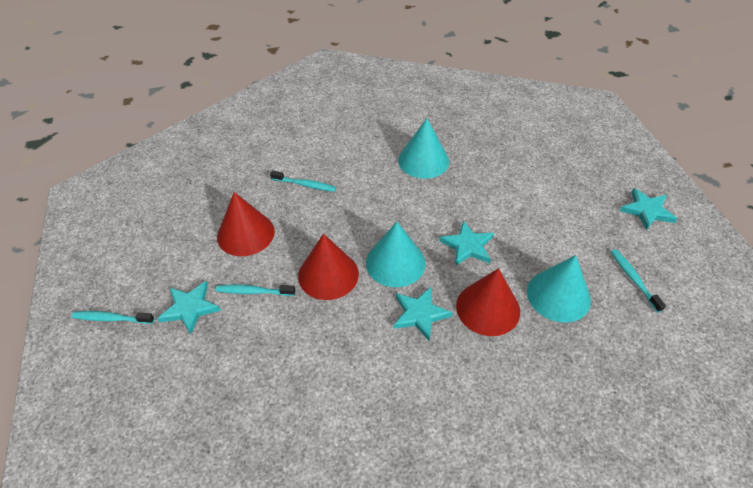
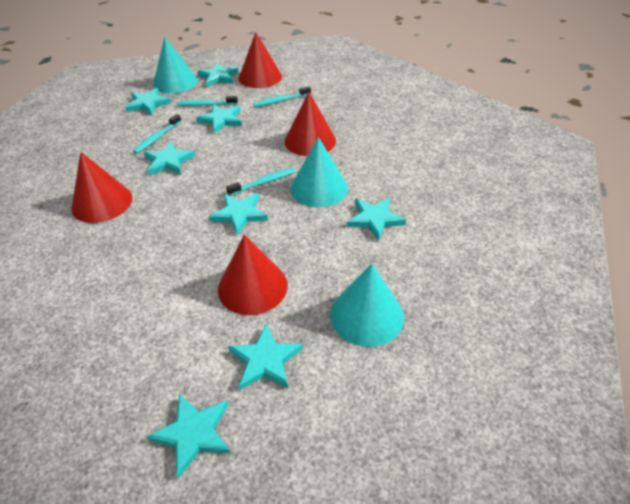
red cone: [217,192,275,256] [298,234,359,300] [456,268,520,336] = 3 -> [71,152,132,223] [218,235,288,315] [239,32,282,88] [284,92,336,156] = 4
turquoise star: [157,281,221,334] [393,287,453,341] [439,221,494,266] [620,188,677,231] = 4 -> [125,88,171,115] [144,142,195,175] [147,394,230,478] [196,104,242,134] [197,63,239,87] [209,193,268,235] [228,324,303,390] [347,198,406,241] = 8

